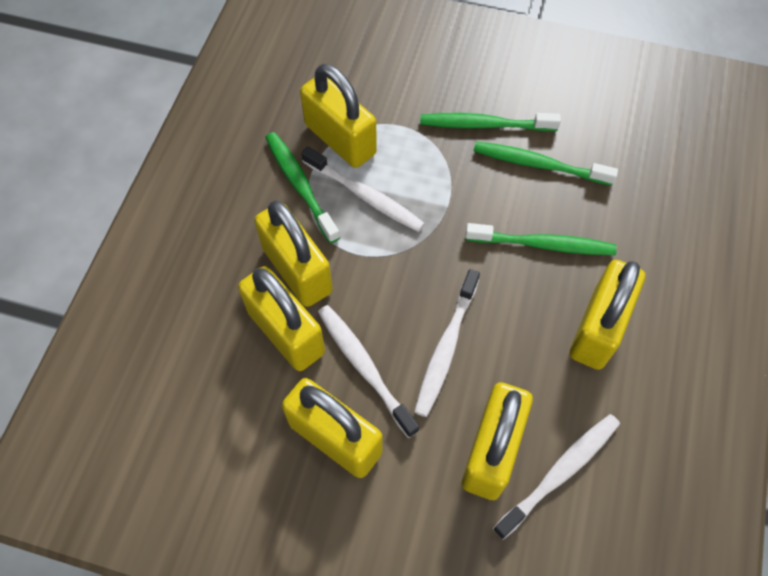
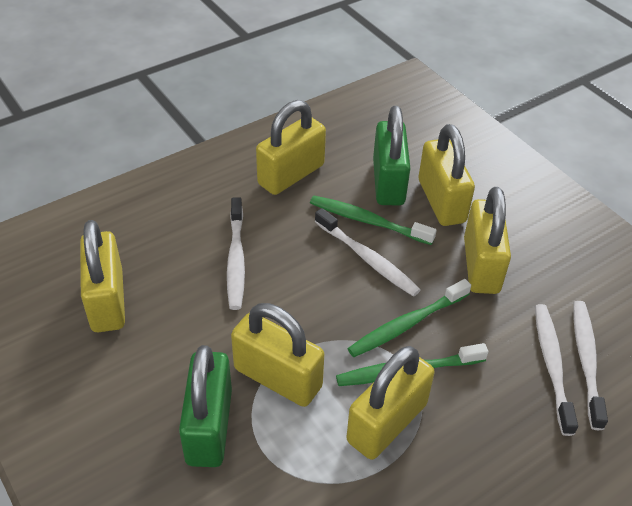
green padlock: none = 0 -> [179,345,232,467] [373,106,410,205] = 2
green toothbrush: [265,132,340,243] [420,113,561,131] [465,223,617,255] [474,142,618,186] = 4 -> [310,196,437,245] [336,343,488,386] [347,279,471,357] = 3

